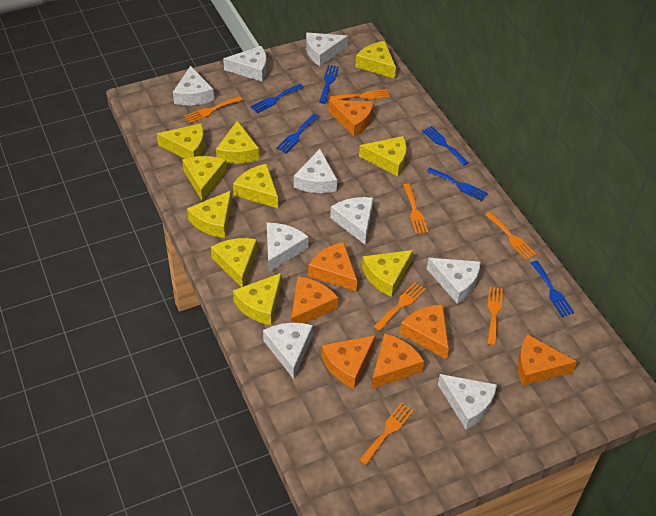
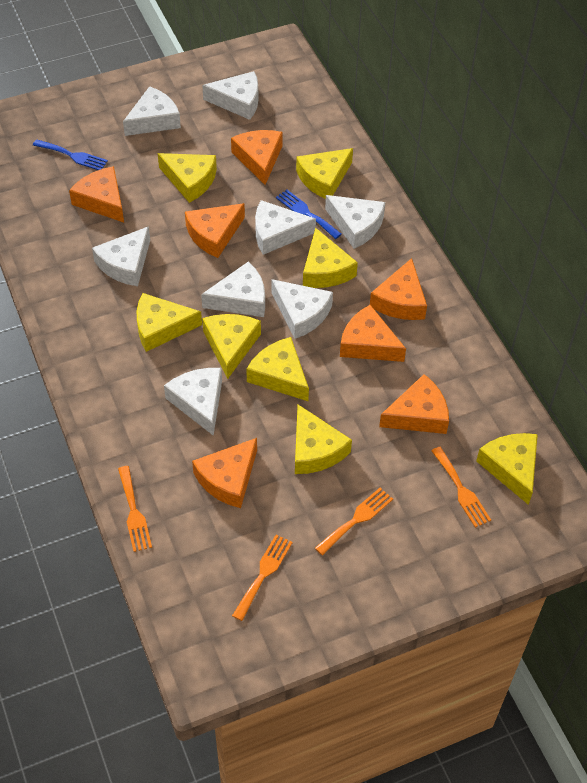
blue fork: [250,84,304,113] [276,114,319,153] [319,65,339,104] [422,126,469,166] [427,168,488,201] [531,261,574,317] = 6 -> [33,139,108,170] [276,190,342,239] = 2
orange fork: [184,96,242,123] [330,89,390,100] [359,403,414,465] [373,282,426,331] [403,183,428,234] [485,212,536,260] [487,287,503,346] = 7 -> [118,466,152,552] [232,535,293,621] [315,488,393,555] [431,447,491,528] = 4
white cheese: [173,66,214,105] [223,46,267,82] [263,323,313,379] [267,223,309,272] [294,149,337,193] [306,33,348,66] [330,197,373,244] [427,258,480,304] [438,374,497,429] = 9 -> [92,226,150,286] [123,86,181,136] [164,368,222,436] [201,261,265,317] [202,71,258,120] [255,200,316,255] [272,279,333,339] [325,195,385,249] = 8
yellow cheese: [157,123,204,159] [182,156,227,201] [187,191,232,238] [211,238,257,287] [216,121,259,164] [233,164,278,208] [233,273,282,325] [355,41,396,79] [359,136,406,176] [362,250,413,297] = 10 -> [137,293,202,352] [158,153,217,203] [202,314,261,379] [246,337,309,401] [295,405,352,474] [296,148,353,199] [303,228,358,288] [476,433,538,505] = 8

